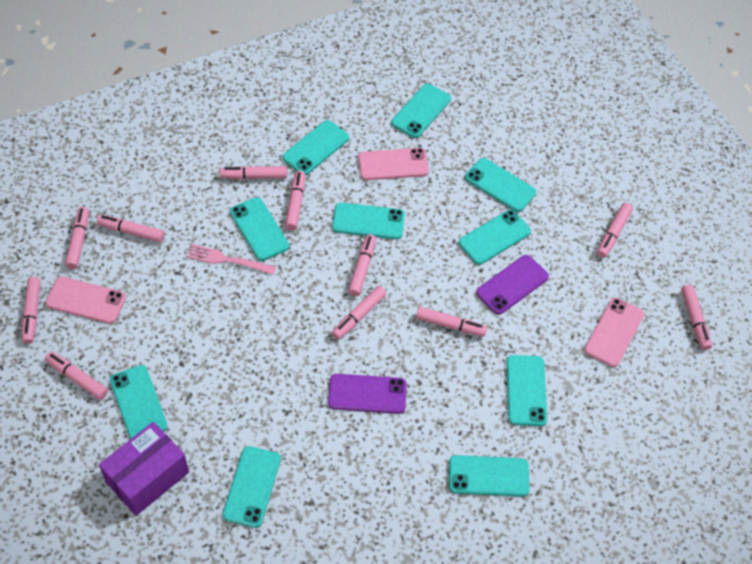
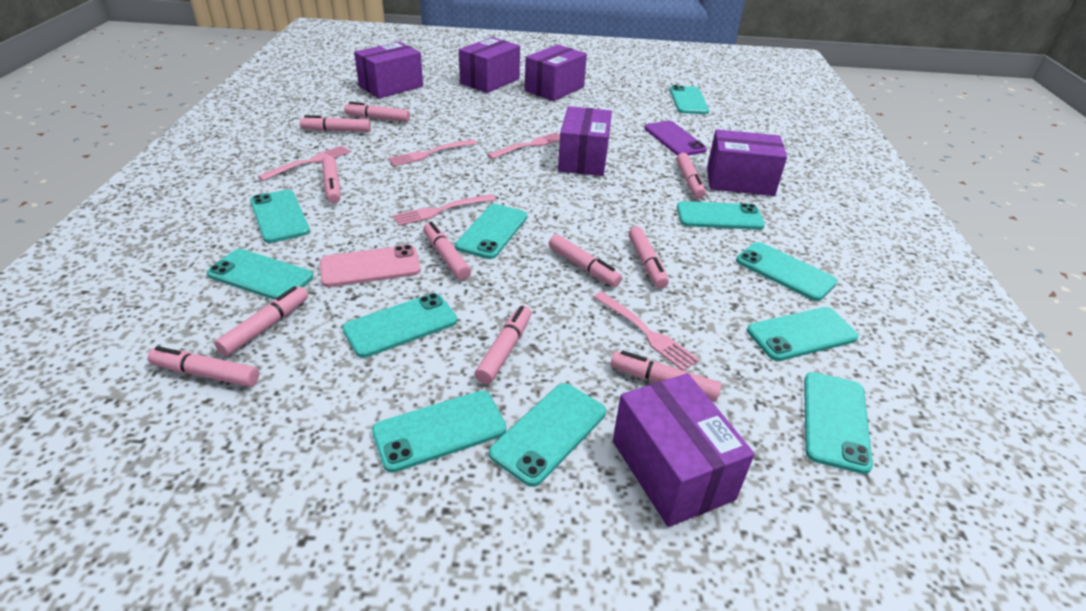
pink fork: [186,244,276,274] = 1 -> [258,145,351,181] [388,139,477,166] [393,194,496,226] [487,132,560,159] [594,292,699,371] = 5
pink phone: [45,277,126,324] [358,148,429,180] [584,298,644,367] = 3 -> [320,245,421,287] = 1
purple box: [99,422,189,516] = 1 -> [354,42,423,98] [459,37,520,93] [525,44,587,101] [558,106,612,176] [613,373,755,527] [707,129,787,196] = 6
purple phone: [328,374,407,414] [476,255,549,315] = 2 -> [645,121,707,156] = 1
turquoise phone: [110,365,168,439] [223,446,281,528] [230,197,289,261] [282,120,349,175] [332,203,405,239] [391,84,451,138] [449,455,530,497] [459,210,531,265] [465,158,536,212] [506,355,547,426] = 10 -> [206,249,313,300] [250,190,310,243] [342,293,457,358] [372,391,506,473] [455,204,527,259] [489,383,606,487] [670,85,709,114] [677,201,765,230] [736,242,837,301] [747,307,859,361] [804,372,873,474] = 11

